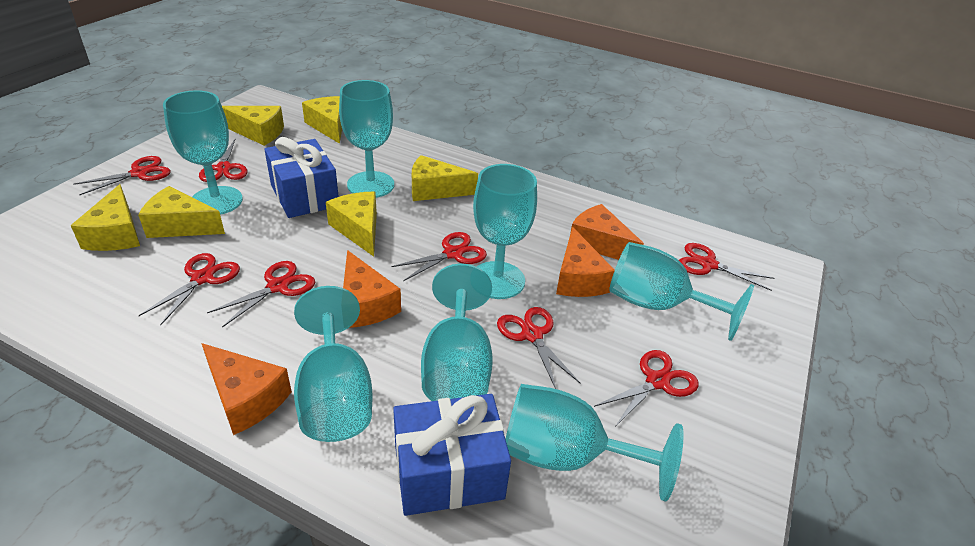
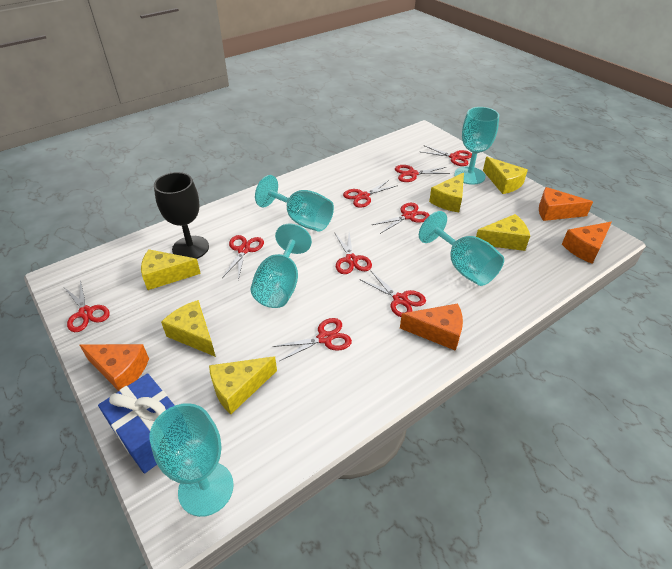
black goblet: none = 0 -> [154,172,209,259] = 1
blue gift: [264,137,339,218] [393,394,511,516] = 2 -> [98,373,175,474] = 1
red scissors: [73,156,171,195] [139,253,240,326] [199,139,247,182] [207,261,315,327] [391,232,487,281] [497,307,580,389] [594,350,699,427] [679,243,774,291] = 8 -> [65,280,110,332] [222,235,264,280] [273,318,352,361] [335,232,372,274] [343,180,398,208] [359,271,426,317] [372,203,430,234] [395,165,450,182] [422,145,472,166] = 9
turquoise goblet: [163,90,243,215] [294,286,372,442] [339,80,394,198] [421,264,493,401] [473,164,537,299] [506,384,684,502] [609,242,754,341] = 7 -> [150,403,234,517] [251,223,312,308] [255,175,334,232] [419,211,504,286] [454,107,499,185] = 5

